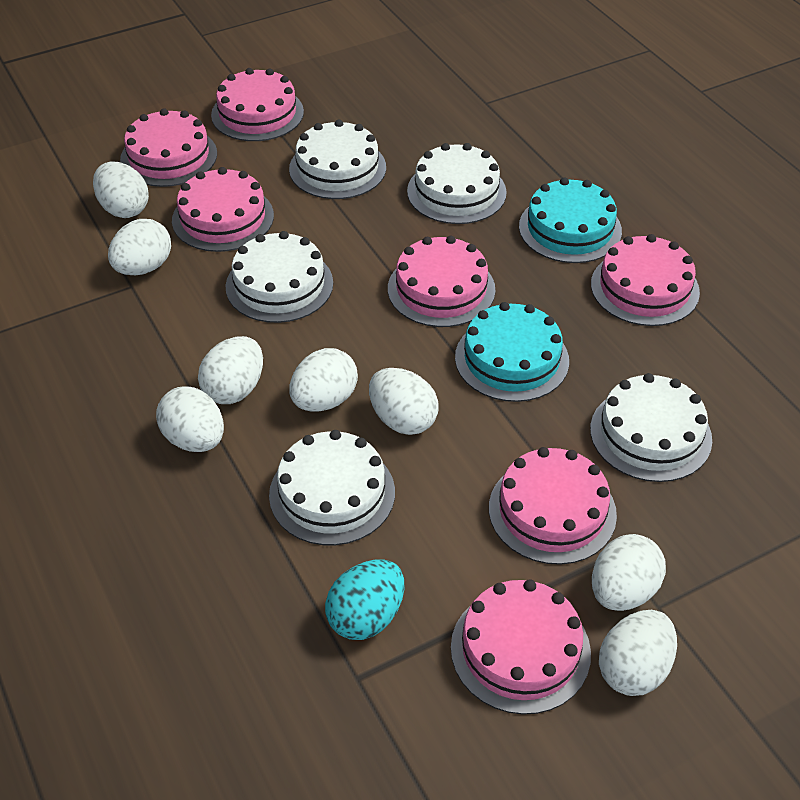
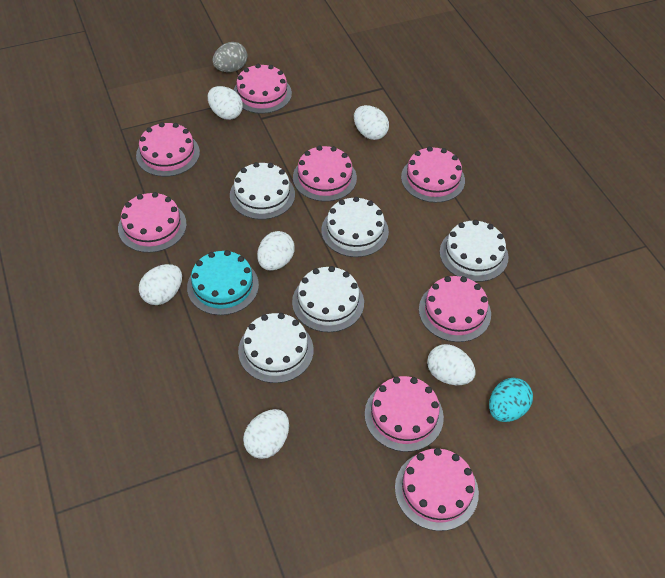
grey egg: none = 0 -> [213,42,248,72] = 1
pink cake: [120,108,217,187] [172,167,274,252] [211,68,304,141] [388,236,496,327] [451,579,591,715] [489,447,617,565] [591,234,700,326] = 7 -> [118,192,187,253] [136,122,200,177] [233,64,292,114] [293,146,357,202] [365,376,444,452] [395,448,479,531] [401,147,465,203] [419,276,491,342] = 8
turquoise cake: [455,302,569,402] [519,177,622,263] = 2 -> [187,250,259,315] = 1
white egg: [93,162,149,218] [108,219,171,275] [156,386,224,452] [198,336,263,404] [289,348,358,412] [369,368,438,435] [592,534,666,611] [599,610,677,696] = 8 -> [139,264,182,305] [208,86,243,120] [243,409,289,459] [257,231,295,271] [354,105,389,140] [427,344,475,385] = 6

